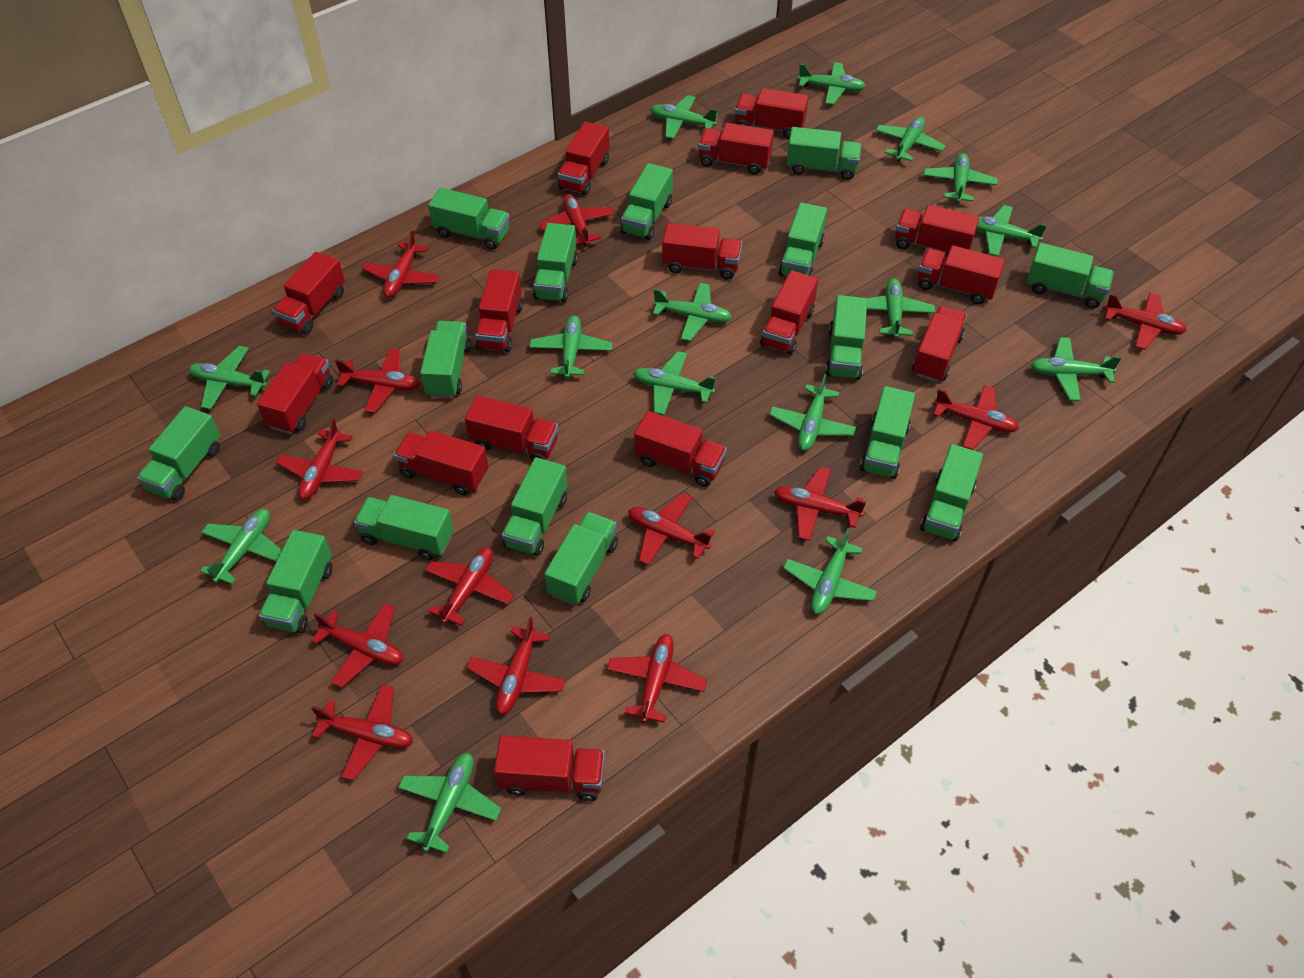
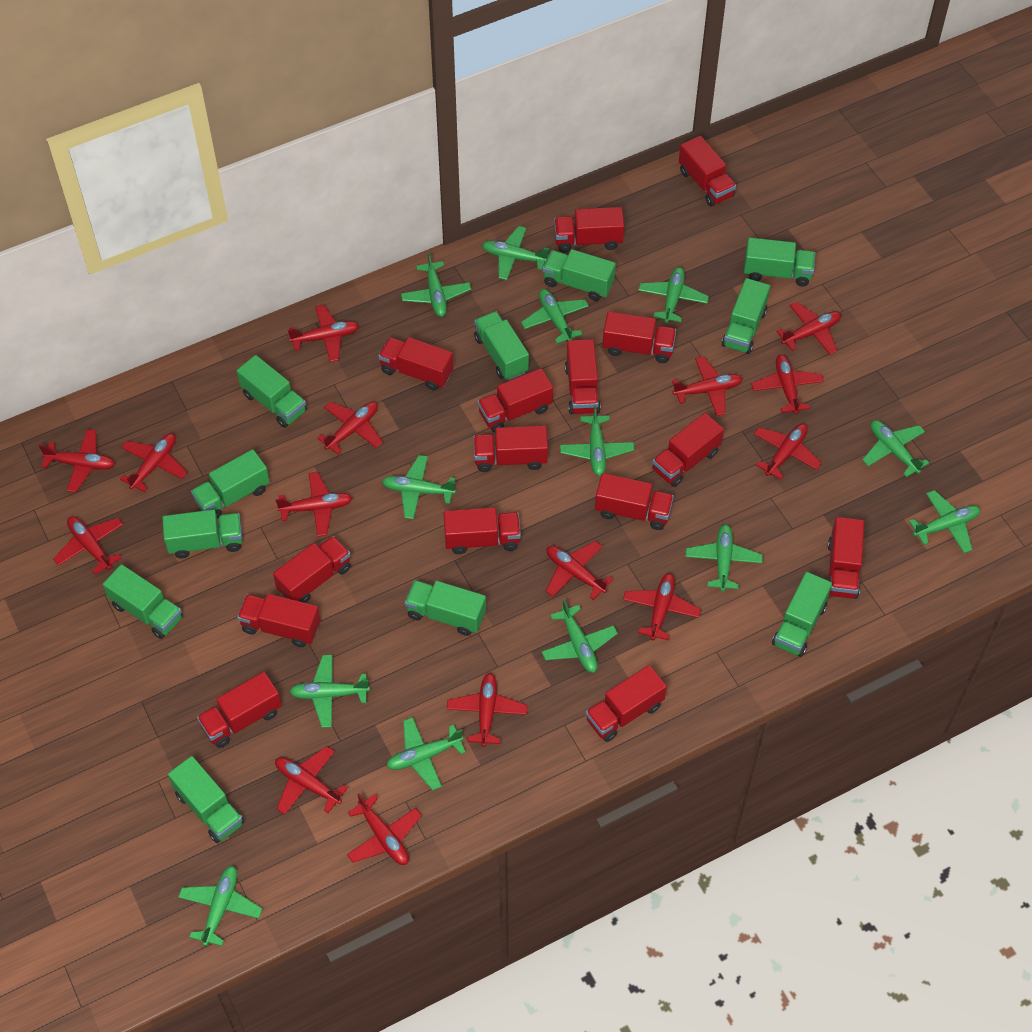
green plane: [189,346,270,410] [200,509,282,584] [398,753,501,853] [530,316,612,378] [633,351,716,415] [650,95,718,139] [653,283,732,341] [769,374,856,451] [783,528,877,615] [798,62,866,105] [867,279,935,339] [875,117,945,162] [923,153,998,203] [976,205,1047,257] [1031,337,1121,401] = 15 -> [178,866,262,946] [289,655,370,728] [382,455,456,519] [387,717,466,790] [401,252,471,317] [482,226,549,280] [521,289,589,344] [542,599,618,673] [560,405,634,476] [638,267,709,323] [686,524,763,592] [862,420,929,477] [909,490,980,553] = 13
green truck: [137,406,221,501] [259,530,332,633] [354,495,454,560] [420,321,471,398] [428,188,510,249] [502,457,568,556] [533,223,578,302] [545,512,618,605] [621,163,673,240] [778,203,827,276] [787,127,861,180] [825,295,867,380] [860,386,915,479] [920,444,983,541] [1027,243,1114,308] = 15 -> [103,564,183,639] [162,509,243,559] [168,756,244,843] [191,449,270,519] [237,355,307,428] [405,580,486,636] [474,311,529,380] [542,249,616,301] [722,278,770,354] [744,238,815,286] [772,572,832,657] = 11
red plane: [276,418,363,500] [311,603,403,688] [311,685,413,781] [335,348,420,413] [362,230,439,298] [425,547,514,626] [467,617,566,715] [539,194,614,246] [607,634,707,723] [628,493,715,565] [774,467,866,541] [933,385,1019,450] [1104,292,1187,350] = 13 -> [39,429,115,492] [53,516,123,575] [120,433,187,492] [275,472,352,537] [275,746,348,815] [288,305,359,362] [317,402,383,455] [347,793,422,865] [447,673,528,747] [546,541,613,600] [623,573,701,640] [672,356,743,416] [751,354,824,414] [754,423,822,480] [776,302,841,355] = 15

